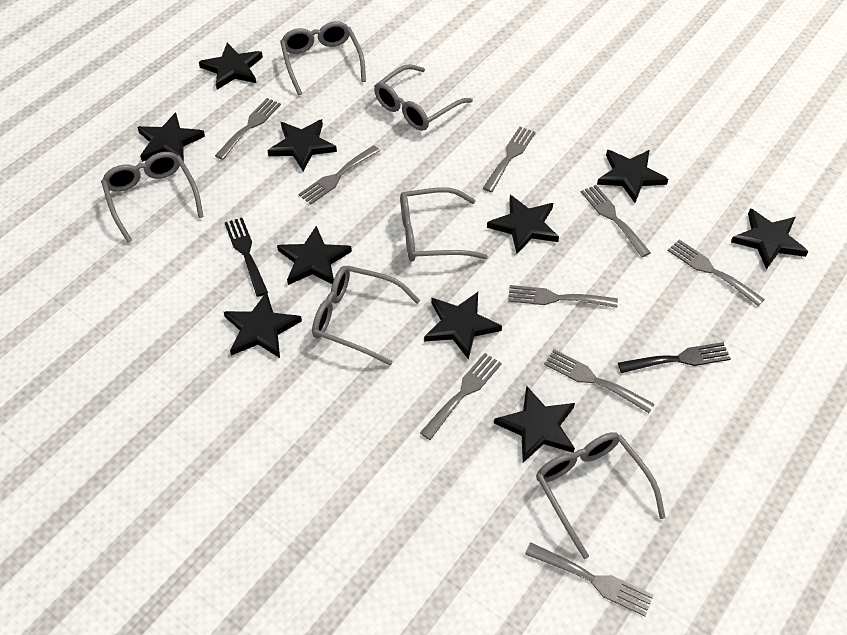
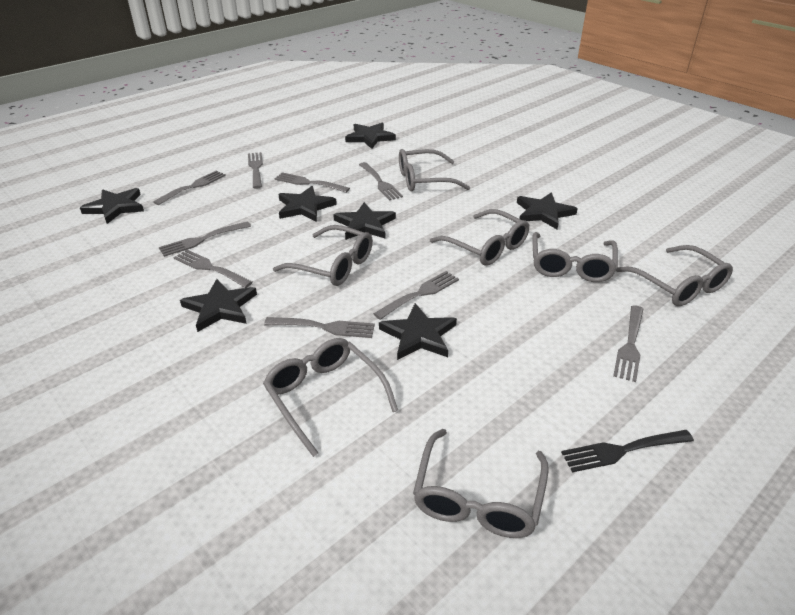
black fork: [224,218,268,297] [618,342,731,373] = 2 -> [561,430,694,472] = 1
black star: [137,112,205,162] [199,43,263,90] [224,292,302,358] [268,119,337,171] [277,226,352,285] [424,292,502,360] [487,195,559,254] [494,386,575,463] [597,150,668,203] [731,208,808,270] = 10 -> [80,188,144,224] [180,279,257,332] [278,186,337,222] [333,202,396,240] [345,123,396,149] [379,303,457,360] [517,192,578,229] = 7
grey glasses: [101,152,204,243] [280,21,366,95] [312,265,420,366] [374,64,473,131] [400,187,488,262] [536,432,666,559] = 6 -> [263,338,398,457] [273,225,373,286] [399,149,470,191] [413,429,549,538] [430,209,529,266] [532,232,618,282] [616,245,733,306] = 7

